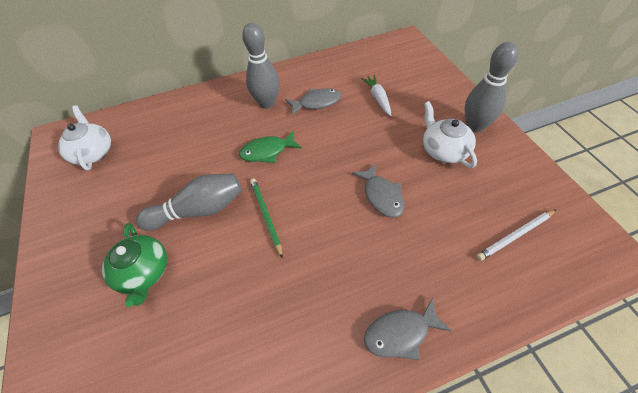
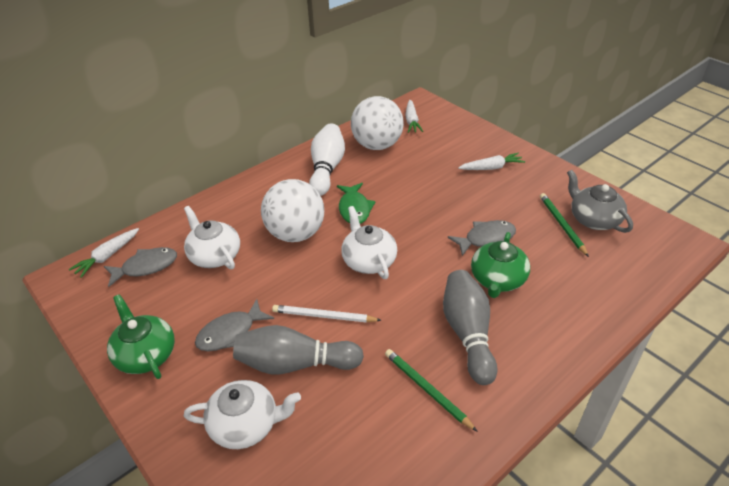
green pencil: [250,178,283,258] = 1 -> [385,349,478,432] [540,193,589,257] = 2
green teapot: [102,223,167,307] = 1 -> [107,294,175,379] [471,232,530,298] = 2
grey bowling pin: [136,174,242,231] [242,23,279,109] [465,42,519,133] = 3 -> [233,325,364,375] [443,270,498,385] = 2
grey teapot: none = 0 -> [567,170,633,233] = 1
white ball: none = 0 -> [261,179,324,242] [351,96,404,150] = 2
white bowling pin: none = 0 -> [309,123,345,196] = 1
white carrot: [361,75,392,116] = 1 -> [69,228,139,278] [405,100,423,133] [458,153,525,170] = 3
white teapot: [58,106,111,170] [423,101,477,168] = 2 -> [184,206,240,269] [184,380,301,449] [341,206,397,279] = 3

